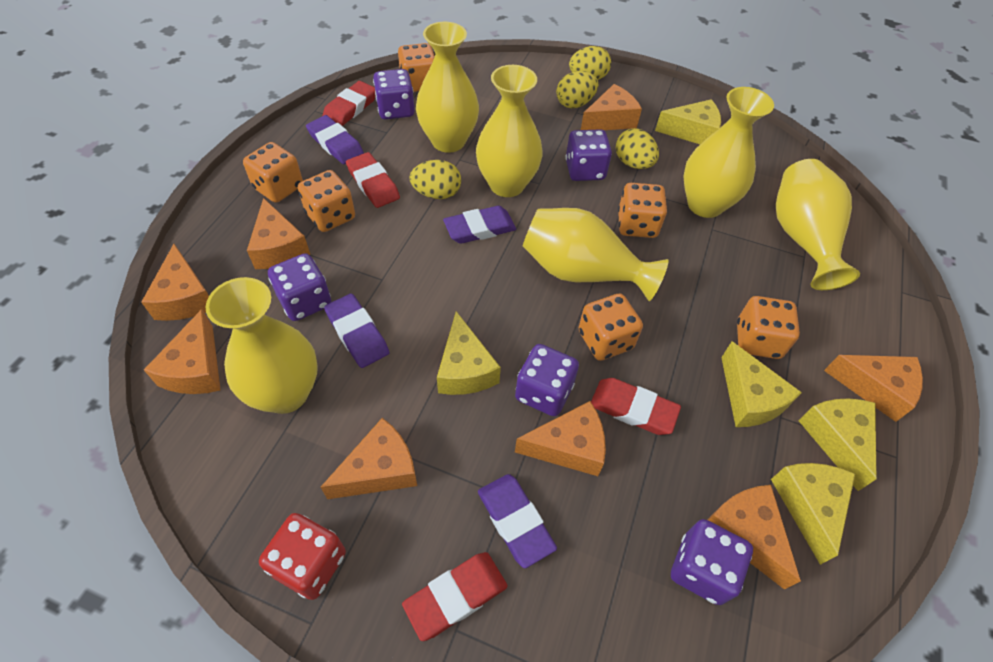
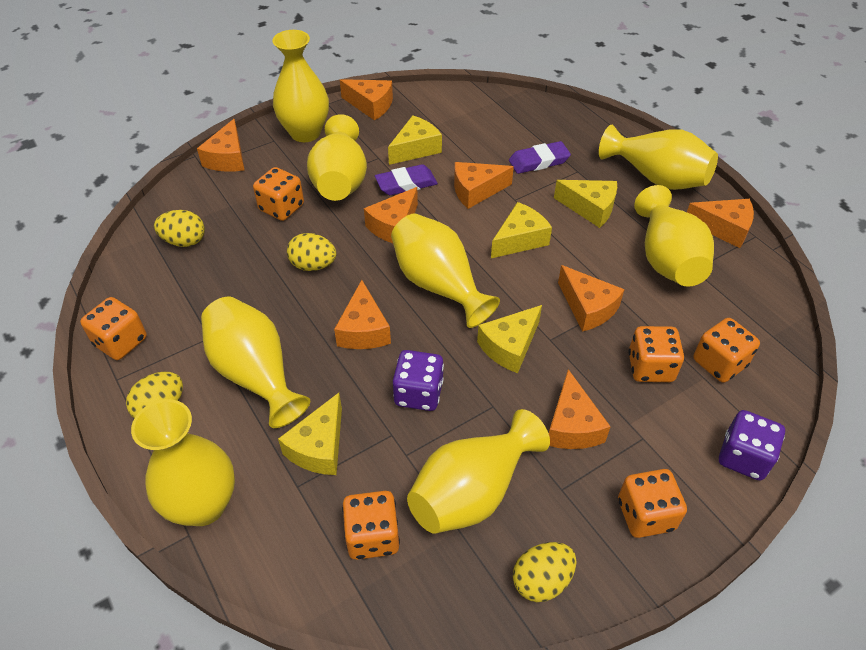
purple dice: [268,253,331,321] [373,69,415,120] [515,344,579,416] [565,129,612,181] [671,519,753,605] = 5 -> [393,350,444,411] [719,410,785,481] = 2
purple eraser: [306,115,364,164] [324,293,390,368] [443,206,516,244] [478,474,557,568] = 4 -> [375,164,438,195] [509,141,571,174] = 2
red dice: [259,513,346,600] = 1 -> none = 0
red eraser: [322,81,375,126] [346,152,400,208] [402,552,507,641] [591,378,681,435] = 4 -> none = 0
yellow vase: [206,277,318,414] [416,22,479,153] [476,65,543,197] [523,208,668,301] [683,87,774,218] [776,159,860,290] = 6 -> [131,399,235,526] [201,297,310,428] [272,30,329,142] [307,114,367,201] [391,213,500,328] [407,409,550,534] [599,125,718,190] [634,185,714,287] = 8

